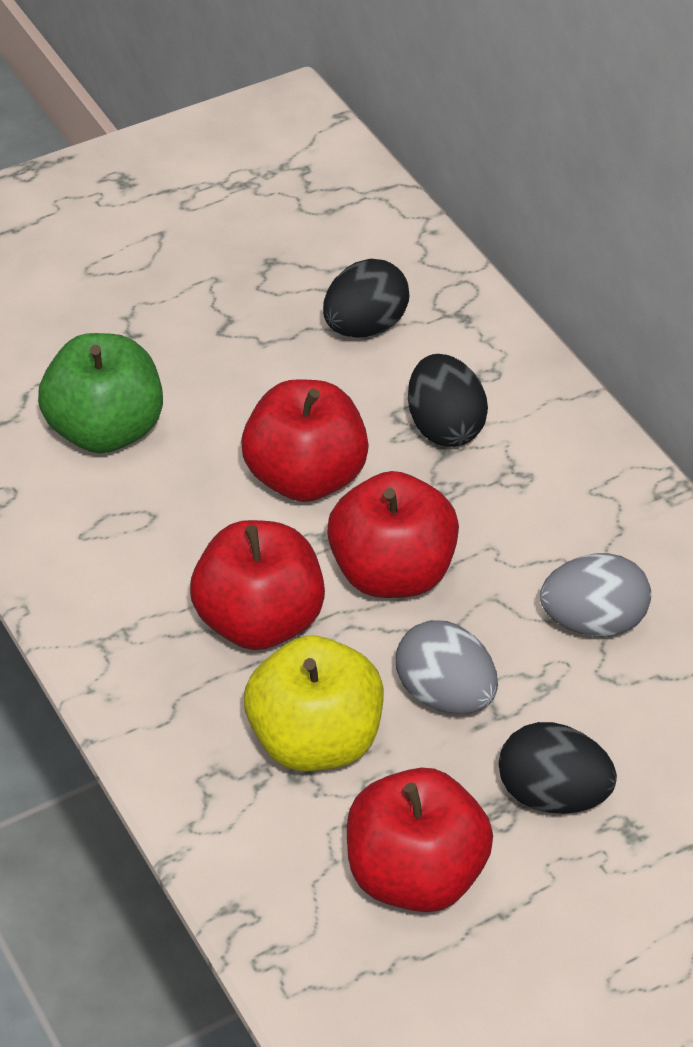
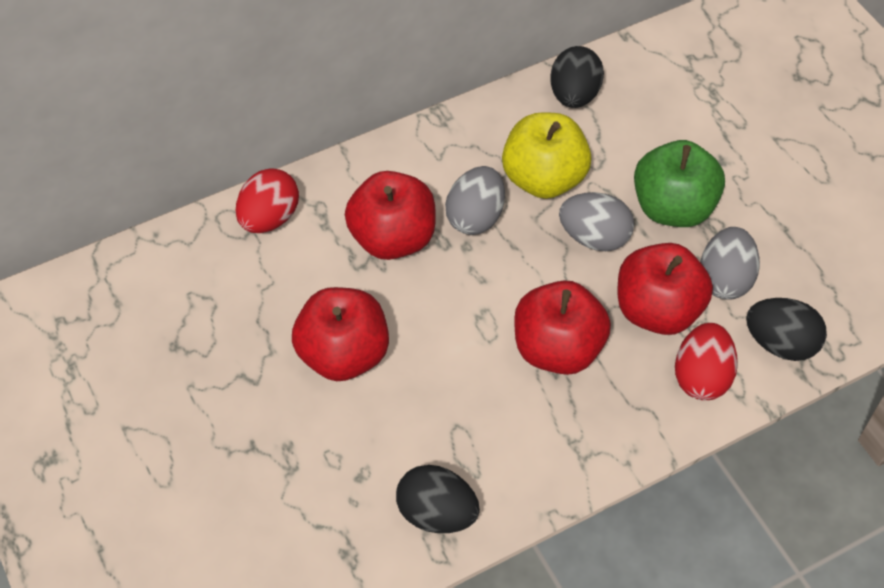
grey egg: [396,620,498,714] [540,553,651,637] = 2 -> [445,166,505,235] [559,192,634,251] [700,227,760,300] = 3
red egg: none = 0 -> [236,168,299,233] [675,323,738,400] = 2

